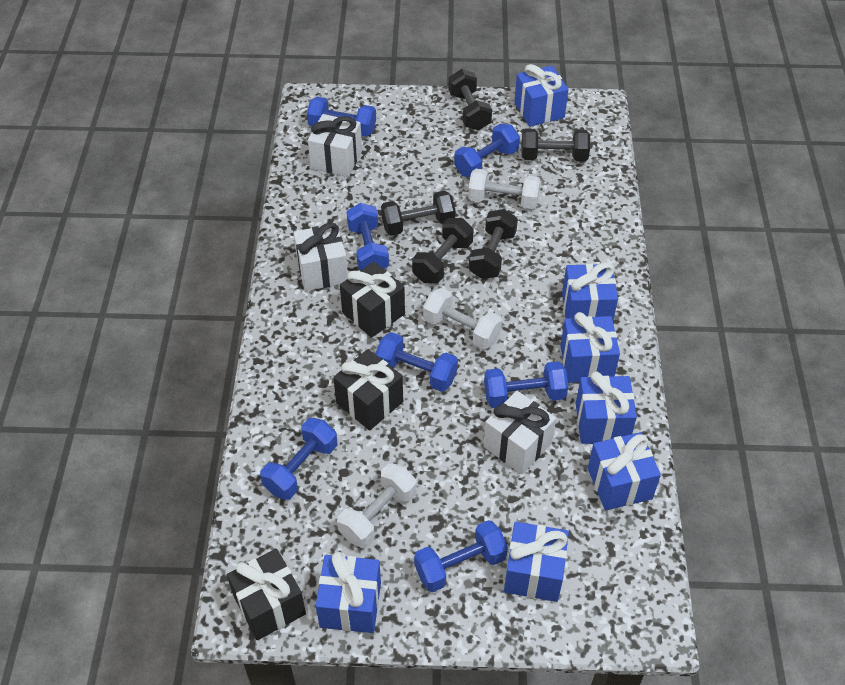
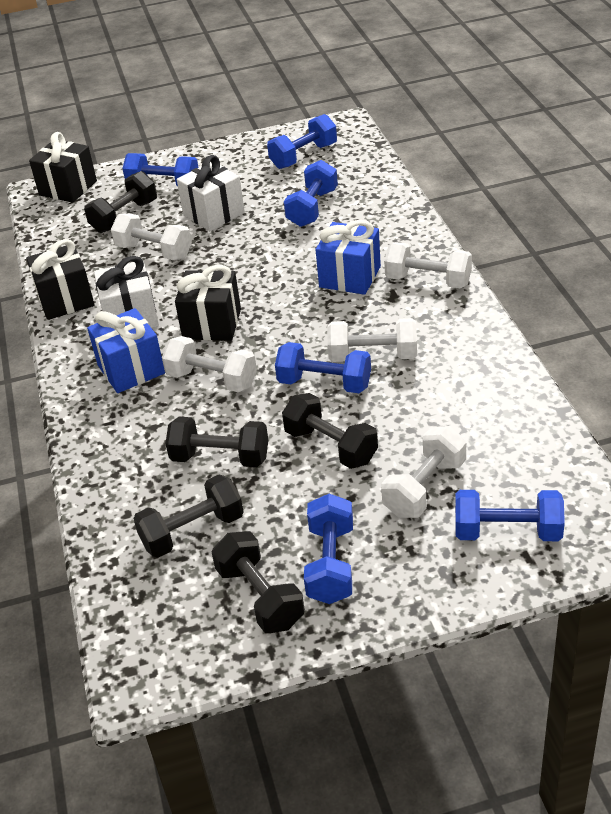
blue dumbbell: [260,418,337,500] [307,97,376,137] [346,203,389,271] [375,332,458,392] [414,520,508,592] [454,124,520,177] [484,361,568,408] = 7 -> [122,153,199,187] [267,114,337,169] [275,342,371,393] [284,160,338,227] [304,494,353,604] [455,490,565,541] = 6
blue gift: [316,552,381,633] [504,522,569,602] [514,64,568,127] [560,312,620,383] [562,262,618,320] [576,372,637,444] [588,432,661,511] = 7 -> [87,308,165,393] [315,220,381,295] = 2
white dumbbell: [337,463,417,548] [423,288,502,350] [468,169,540,209] = 3 -> [111,213,192,260] [162,336,257,392] [327,318,417,362] [381,426,466,518] [384,242,472,288] = 5
white gift: [293,222,348,291] [308,114,362,177] [483,391,556,474] = 3 -> [94,256,159,328] [177,155,245,231] = 2

